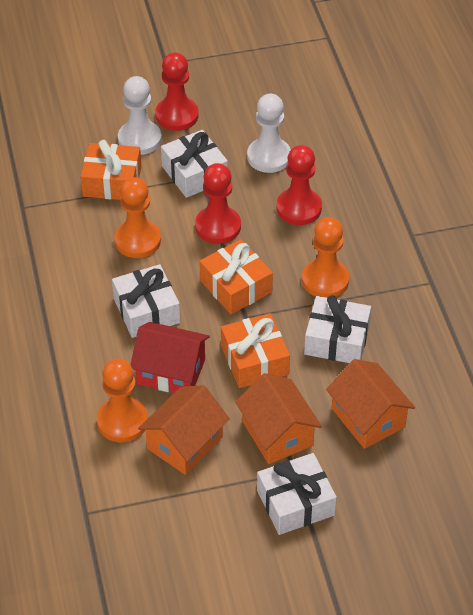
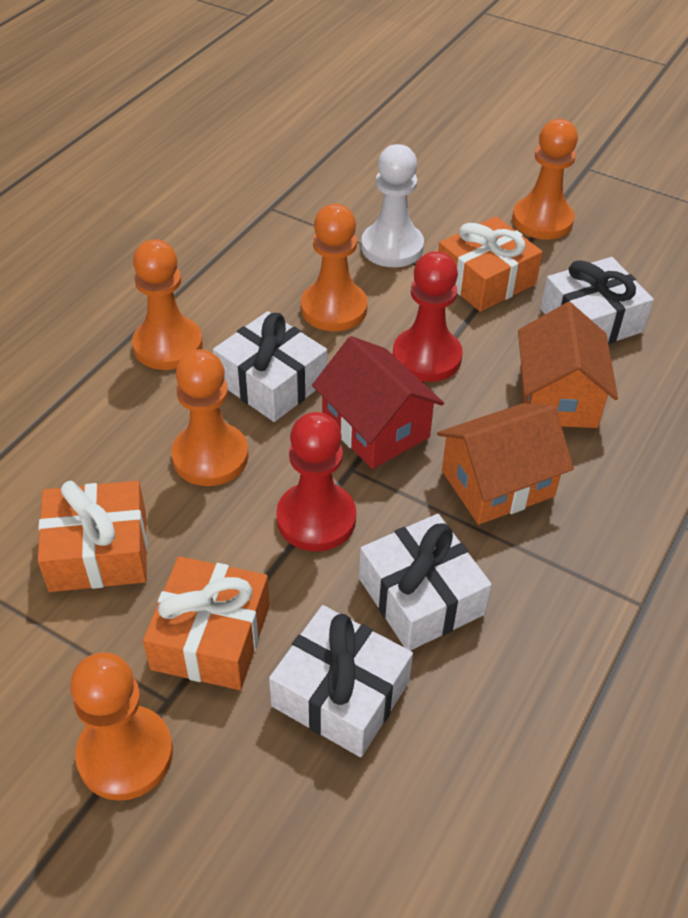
orange house: [138,385,230,475] [235,373,322,464] [326,359,415,449] = 3 -> [437,403,574,525] [518,302,618,428] = 2
orange pawn: [97,359,148,442] [115,177,161,258] [302,217,349,298] = 3 -> [70,652,173,801] [132,239,203,370] [171,349,249,486] [301,204,368,331] [512,119,578,240] = 5
red pawn: [155,52,199,131] [195,163,241,244] [276,145,322,225] = 3 -> [276,412,356,551] [393,251,463,382] = 2
white pawn: [118,76,162,155] [247,94,291,173] = 2 -> [361,144,424,267] = 1

